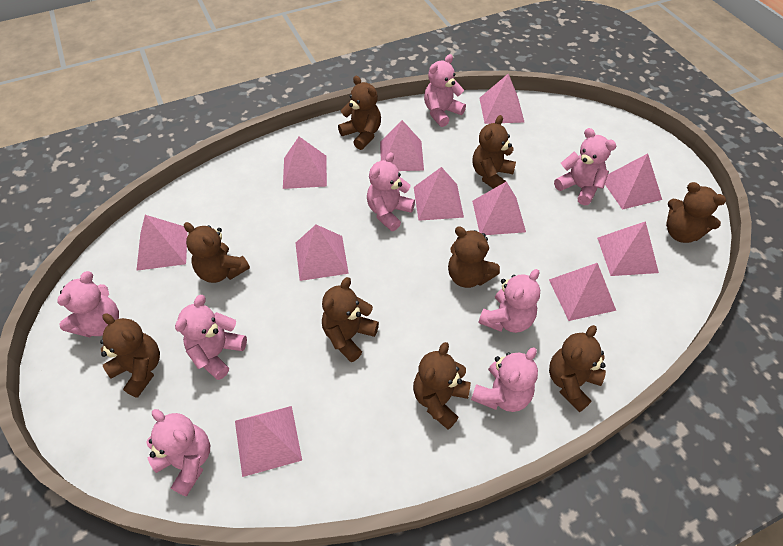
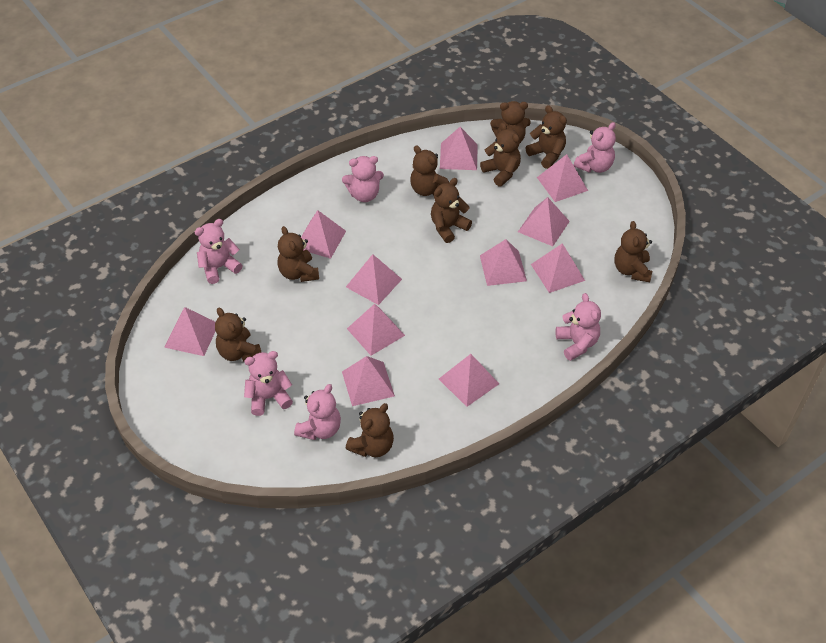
pink teddy bear: [57,271,119,337] [146,409,210,497] [175,295,247,380] [367,152,415,231] [424,54,466,127] [471,347,538,412] [478,269,540,333] [554,128,616,205] = 8 -> [195,219,243,284] [244,351,293,416] [294,384,341,440] [342,156,384,202] [555,293,601,361] [574,122,616,173] = 6

